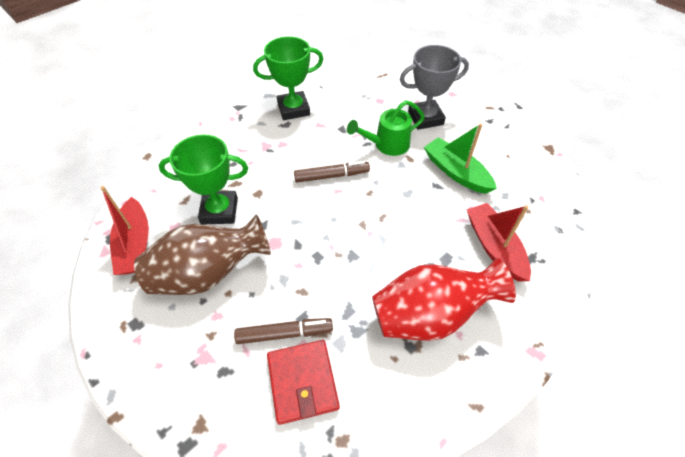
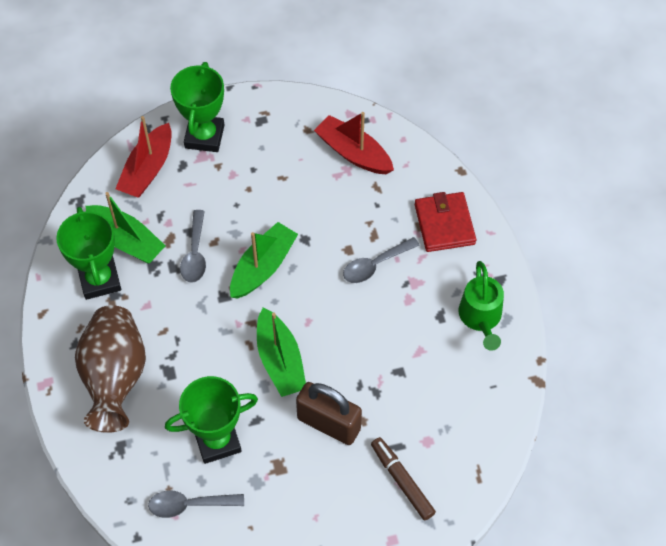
brown marker: [234,318,333,344] [294,161,370,182] = 2 -> [371,437,436,520] = 1
brown padlock: none = 0 -> [296,382,362,445] = 1
green boat: [424,123,497,194] = 1 -> [85,192,166,264] [230,222,298,298] [257,307,306,397] = 3
green trophy: [158,135,248,225] [253,36,324,120] = 2 -> [56,207,121,300] [165,376,258,464] [170,62,224,152] = 3
grey spoon: none = 0 -> [148,490,244,518] [180,210,206,283] [343,237,420,283] = 3
grey trophy: [400,45,469,130] = 1 -> none = 0
red vase: [372,258,516,341] = 1 -> none = 0

